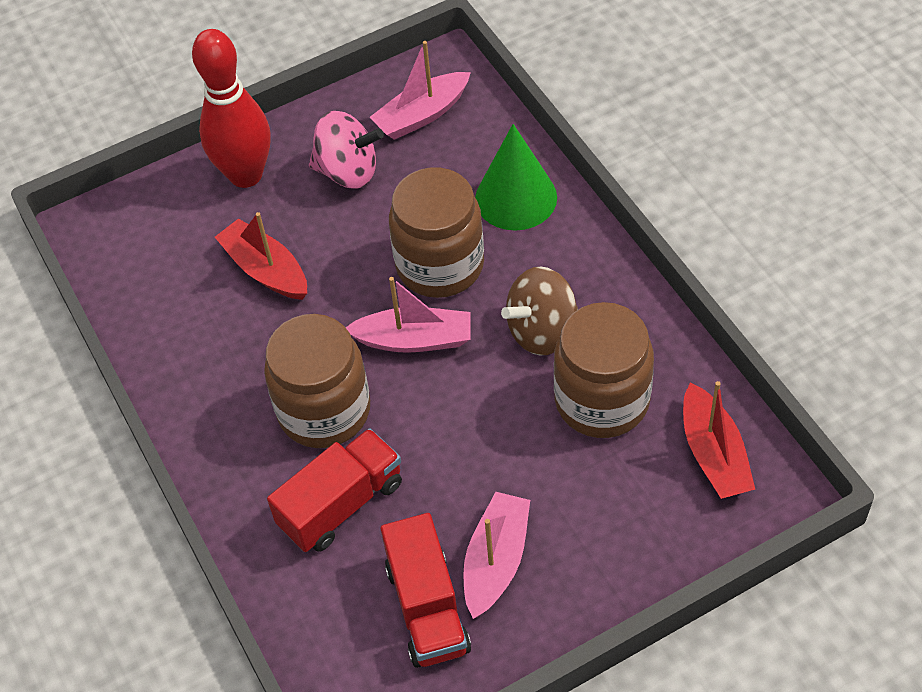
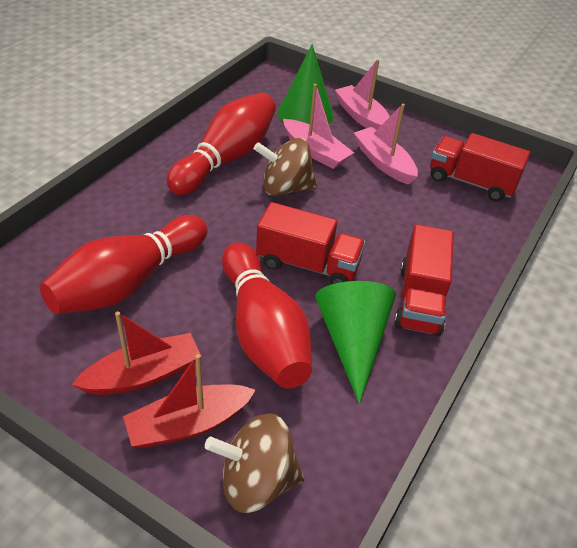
brown jar: [264,314,370,448] [389,168,484,298] [554,302,654,438] = 3 -> none = 0
brown spinning top: [501,266,578,355] = 1 -> [205,413,304,513] [254,138,317,196] = 2
green cone: [475,124,557,231] = 1 -> [278,44,333,124] [315,281,396,404] = 2
pink spinning top: [309,111,384,189] = 1 -> none = 0
red bowling pin: [192,29,270,188] = 1 -> [40,215,207,314] [167,93,276,195] [222,242,312,389] = 3
red truck: [267,428,402,552] [381,513,471,668] = 2 -> [256,202,366,284] [394,224,454,336] [430,133,530,202] = 3

